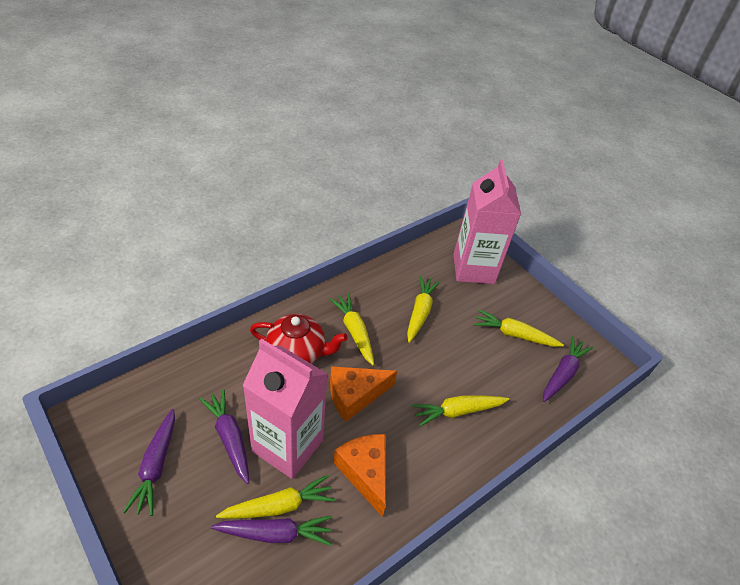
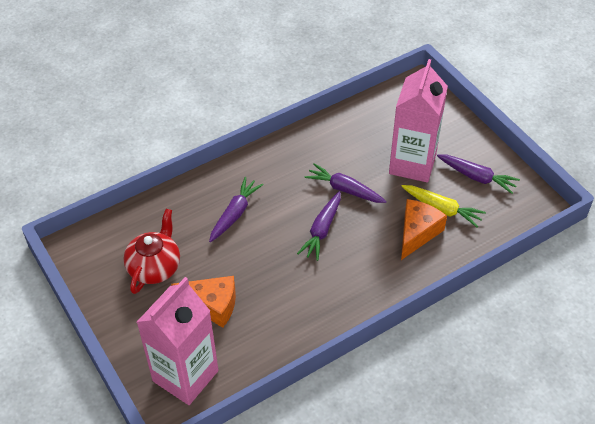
yellow carrot: [216,475,335,519] [329,293,374,365] [407,276,440,343] [412,396,509,427] [474,309,564,347] = 5 -> [401,185,486,227] = 1

